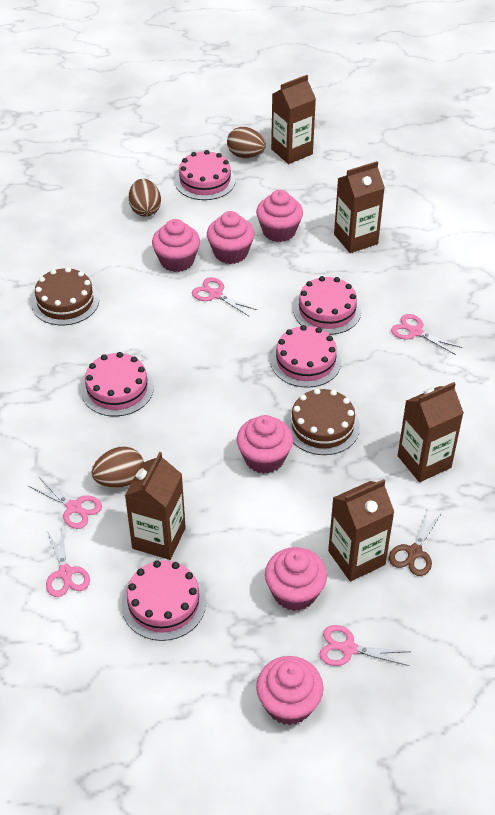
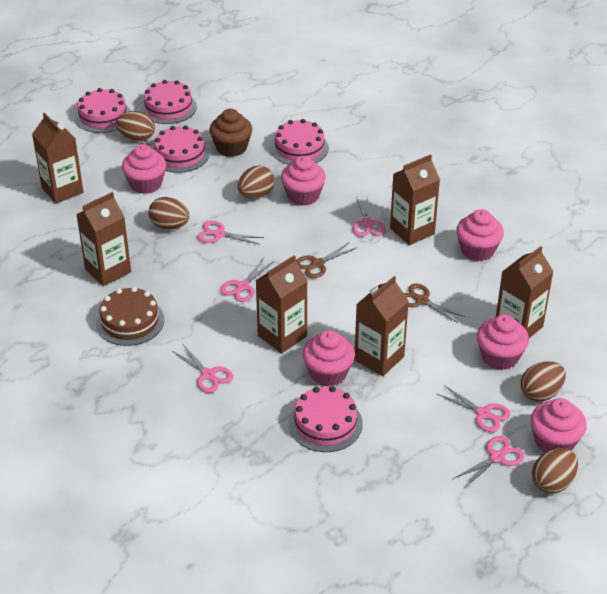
brown cake: [31,267,99,325] [285,388,360,455] = 2 -> [96,287,164,346] = 1
brown carton: [125,452,186,560] [271,75,316,164] [328,479,394,582] [334,161,385,253] [398,382,464,482] = 5 -> [32,113,83,204] [76,192,131,286] [256,255,307,354] [354,276,409,376] [390,154,440,245] [496,246,554,338] = 6
brown cupcake: none = 0 -> [209,109,252,157] = 1
brown egg: [91,446,144,488] [129,179,161,217] [227,127,266,158] = 3 -> [116,111,155,142] [148,197,189,230] [238,166,275,199] [520,361,566,402] [532,448,578,494] = 5
brown scissors: [389,508,442,576] = 1 -> [296,242,356,278] [404,284,465,323] = 2
pink scissors: [28,476,102,529] [46,525,90,597] [192,277,257,317] [319,625,411,666] [391,314,462,355] = 5 -> [172,345,233,393] [197,221,264,245] [220,259,274,302] [352,195,386,237] [437,385,510,432] [454,436,524,488] = 6

